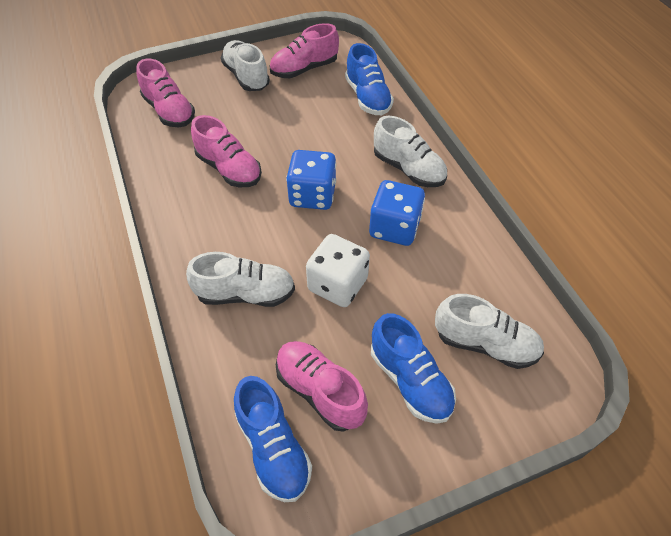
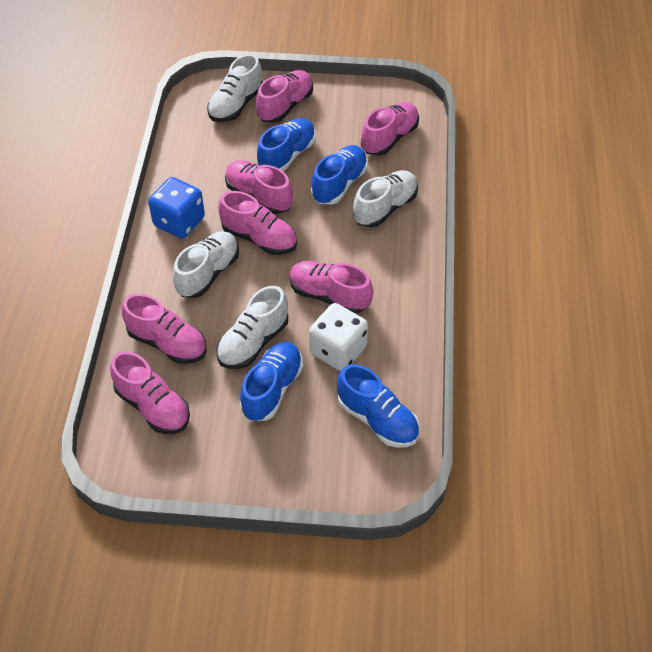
blue dice: [286,150,336,210] [369,180,425,246] = 2 -> [148,177,205,238] = 1
blue shoe: [234,376,312,502] [345,43,394,115] [371,313,456,424] = 3 -> [240,342,303,421] [257,118,316,172] [311,145,368,205] [337,364,419,448] = 4
pink shoe: [136,59,195,128] [191,115,262,187] [270,23,339,78] [276,341,368,432] = 4 -> [110,351,190,434] [122,293,207,364] [218,191,297,255] [225,160,293,214] [256,70,313,123] [289,261,373,314] [361,102,419,156] = 7

